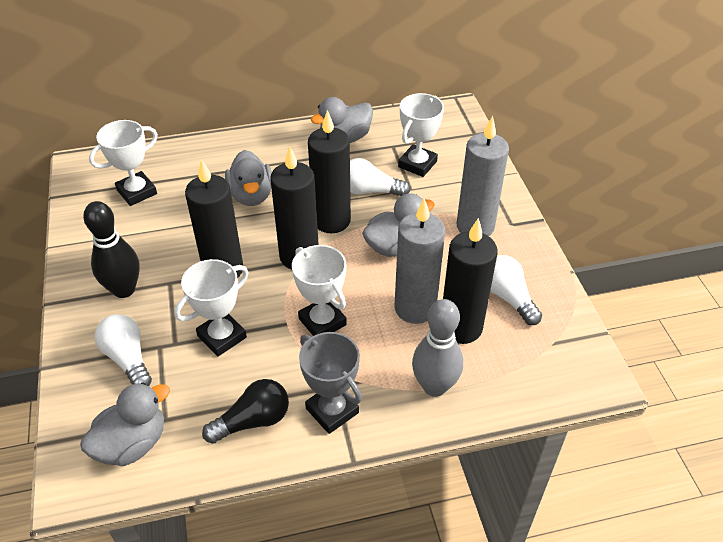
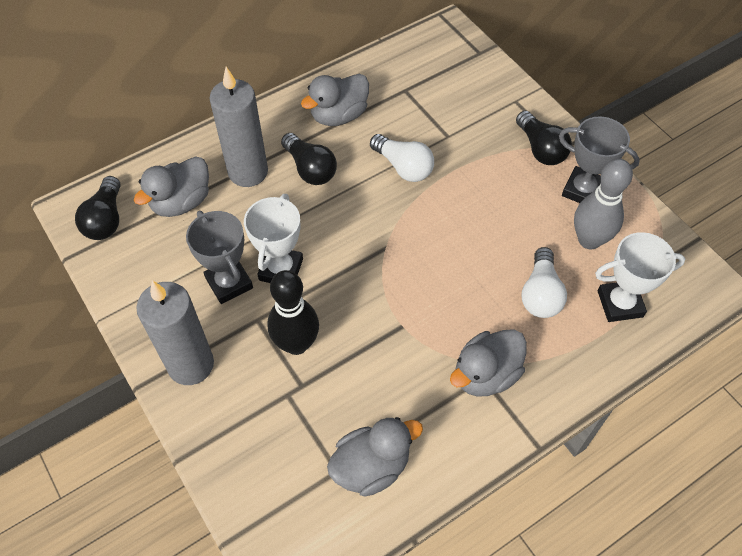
black candle: [185,159,243,278] [270,146,319,269] [308,110,351,233] [443,218,498,344] = 4 -> none = 0
black light bulb: [202,379,289,444] = 1 -> [75,176,121,240] [281,133,337,185] [516,111,572,165] = 3
grey trophy: [299,332,362,434] = 1 -> [186,211,253,304] [559,116,640,203] = 2
white light bulb: [95,314,152,386] [350,158,410,196] [490,255,542,325] = 3 -> [370,134,434,182] [522,247,567,318] = 2
white trophy: [89,120,158,206] [175,259,248,357] [292,245,347,336] [398,93,444,177] = 4 -> [244,194,303,283] [595,232,685,322] = 2

